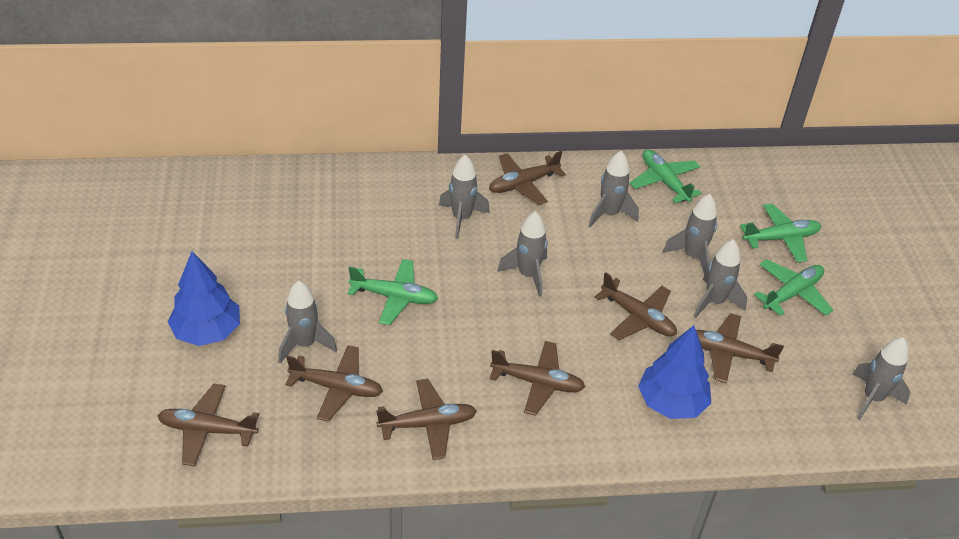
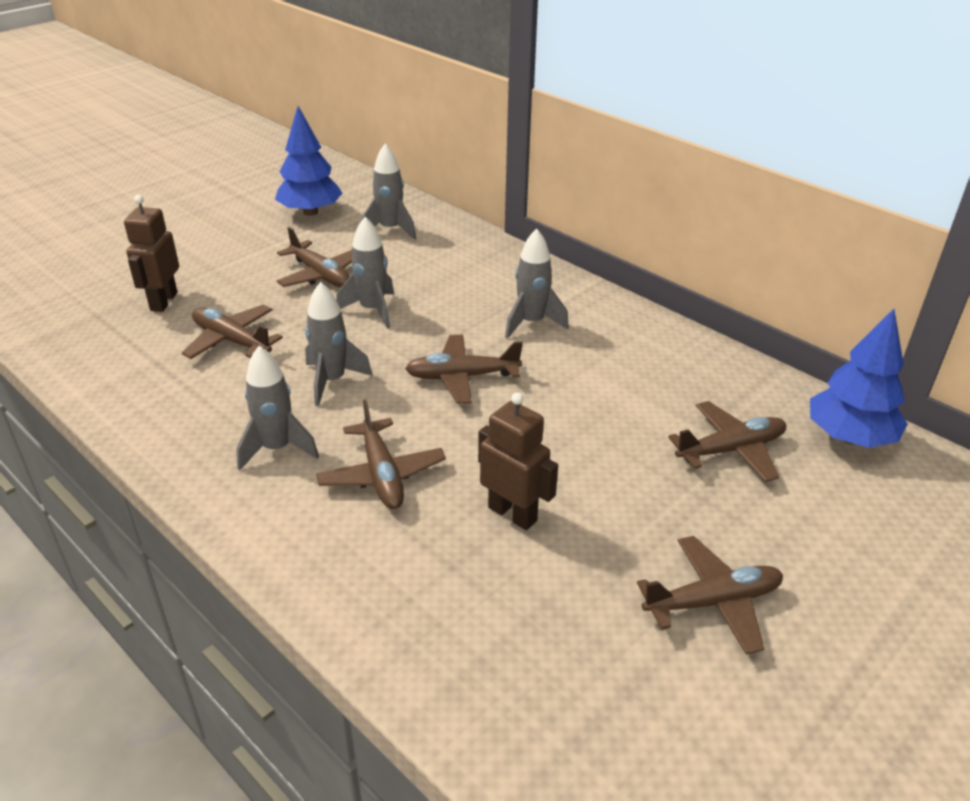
brown plane: [157,384,259,466] [285,345,383,422] [376,379,477,460] [489,151,566,205] [490,341,585,416] [595,272,677,340] [696,313,784,383] = 7 -> [182,305,283,359] [277,227,352,287] [316,400,446,509] [405,335,523,404] [637,536,783,654] [668,401,786,482] = 6
brown robot: none = 0 -> [124,195,179,312] [478,392,558,530] = 2
green plane: [348,259,438,325] [630,149,702,203] [740,203,821,263] [754,259,833,316] = 4 -> none = 0
grey rocket: [278,281,337,364] [439,155,490,239] [497,211,547,297] [588,151,639,227] [663,194,717,275] [693,239,747,318] [852,337,910,420] = 7 -> [236,346,319,471] [305,282,373,406] [336,217,394,329] [360,144,416,240] [505,229,569,339] = 5

